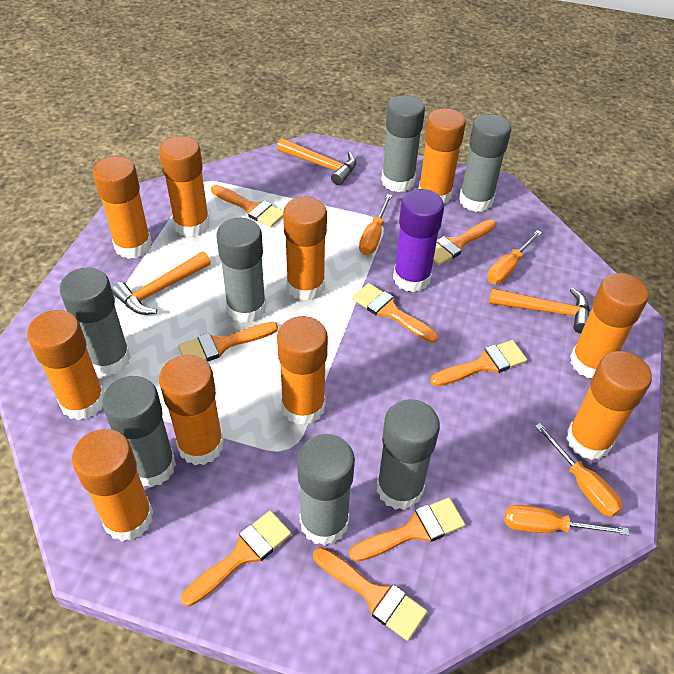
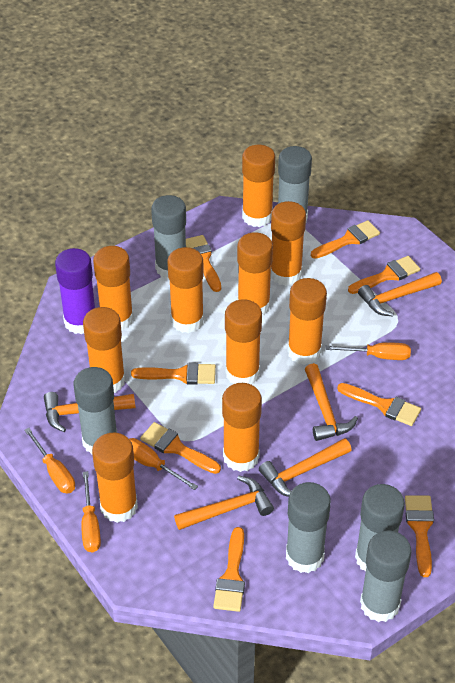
grey glue stick: [59,267,131,376] [102,376,176,488] [216,218,266,323] [297,434,355,546] [377,399,440,510] [381,95,425,192] [459,114,512,212] = 7 -> [74,367,117,454] [151,195,186,279] [278,146,312,223] [286,482,331,573] [355,484,405,571] [360,530,412,622] = 6
orange hammer: [112,251,211,315] [277,138,356,185] [489,288,590,333] = 3 -> [44,392,135,432] [174,476,274,530] [259,438,351,497] [305,363,358,441] [358,272,442,316] = 5

